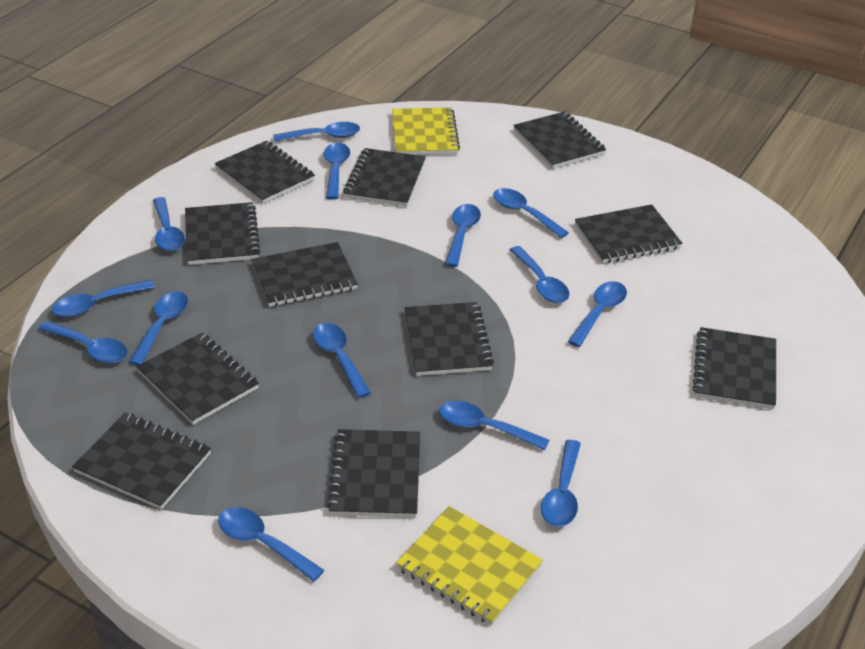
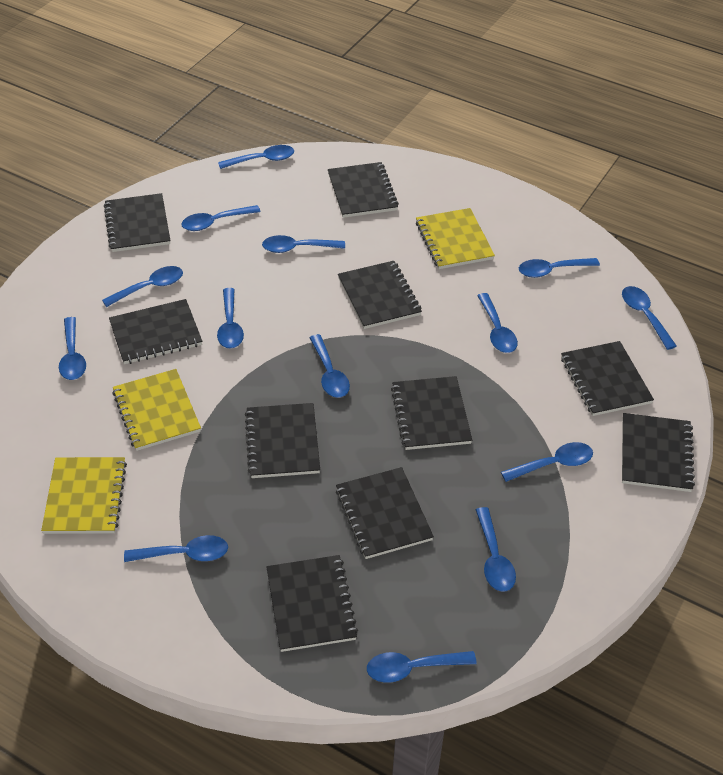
black notebook: [72,413,211,510] [136,333,259,425] [185,202,260,265] [215,141,315,203] [252,242,358,307] [327,429,420,517] [343,148,426,207] [404,302,494,376] [513,111,607,168] [575,204,682,263] [692,327,776,409] = 11 -> [104,193,171,252] [109,299,202,364] [245,403,320,478] [266,555,358,652] [328,162,399,218] [336,467,434,559] [338,261,422,329] [391,376,472,450] [561,341,654,416] [622,413,695,492] = 10
yellow notebook: [392,107,460,155] [396,506,543,625] = 2 -> [41,457,127,534] [112,369,201,451] [416,208,495,269] = 3

